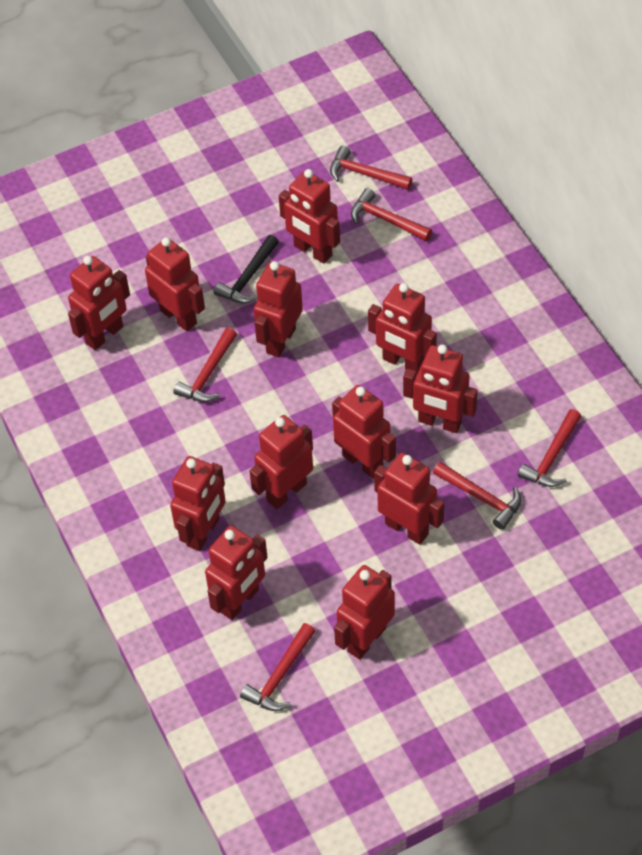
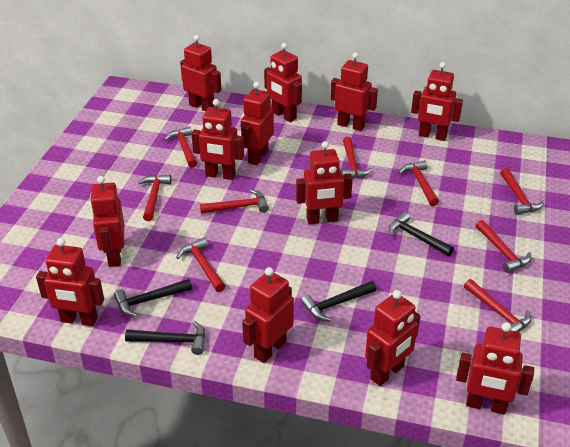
black hammer: [214,235,279,304] = 1 -> [114,279,192,317] [125,321,205,355] [301,281,377,322] [389,212,454,256] = 4
red hammer: [173,328,237,402] [240,623,315,711] [330,145,412,190] [351,188,432,241] [433,462,521,530] [518,409,581,487] = 6 -> [138,175,172,221] [164,127,197,168] [176,238,225,292] [200,189,269,214] [341,137,372,178] [398,160,439,206] [464,279,531,332] [475,220,531,273] [500,168,544,215] = 9

